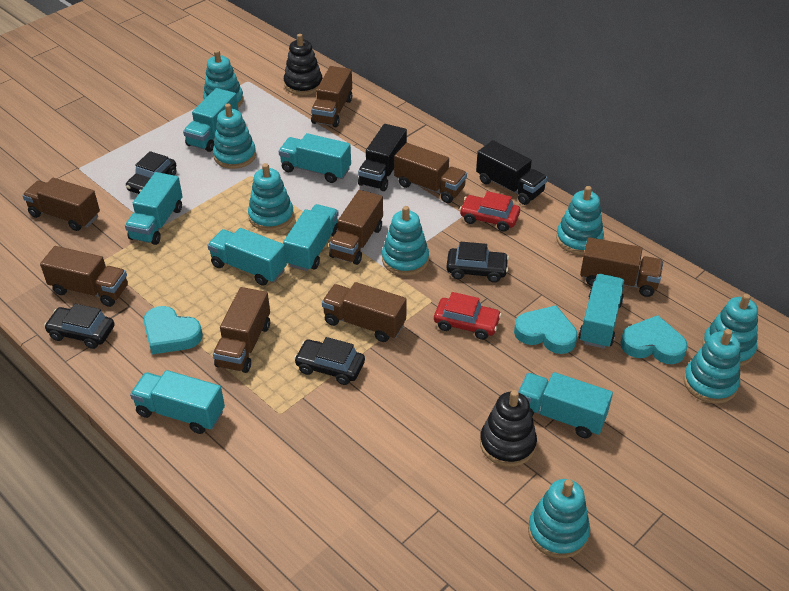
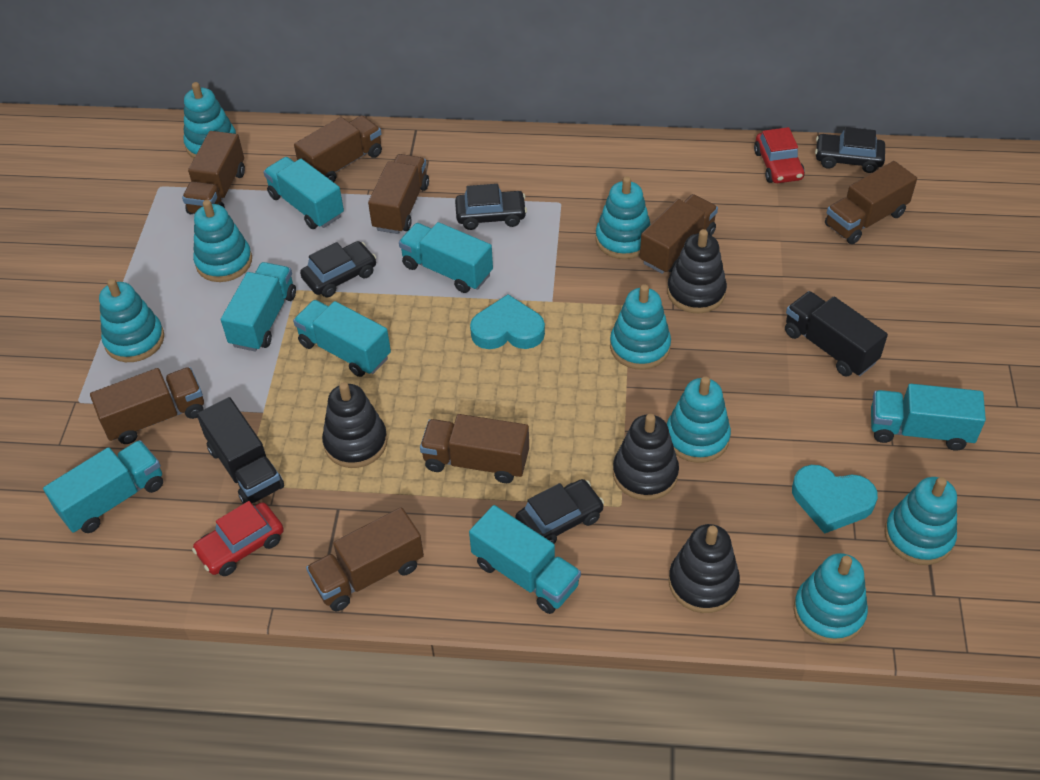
black stacking toy: [284,34,322,95] [480,390,537,467] = 2 -> [322,382,387,468] [613,414,679,501] [667,229,727,313] [669,524,740,613] = 4
turquoise heart: [143,306,203,354] [514,305,578,354] [620,315,688,364] = 3 -> [470,294,545,349] [792,465,878,534] = 2
turquoise truck: [125,172,183,245] [130,370,225,434] [183,88,238,152] [207,228,287,286] [279,133,351,183] [283,204,339,271] [518,372,613,438] [579,274,624,349] = 8 -> [43,440,163,533] [221,262,296,352] [263,157,344,229] [293,300,391,377] [399,222,493,293] [469,505,581,614] [871,384,986,451] = 7

